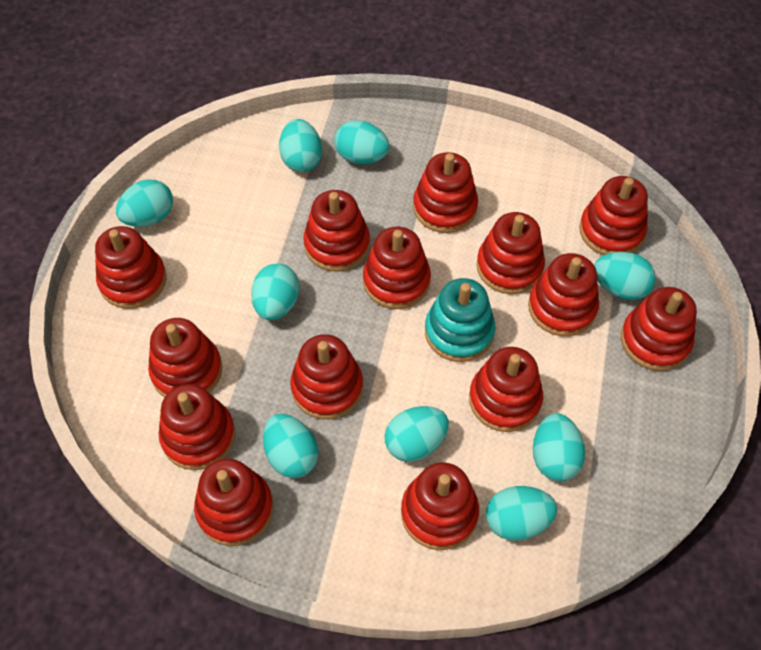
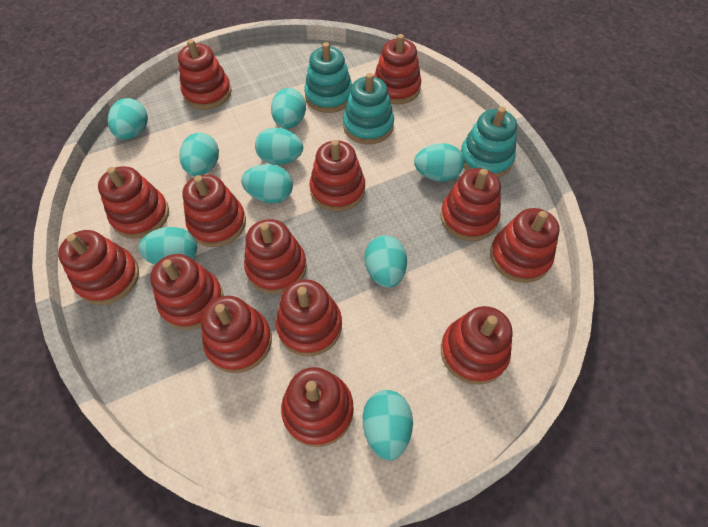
turquoise stacking toy: [425,278,495,362] = 1 -> [304,42,352,113] [343,73,394,144] [461,107,517,178] = 3

